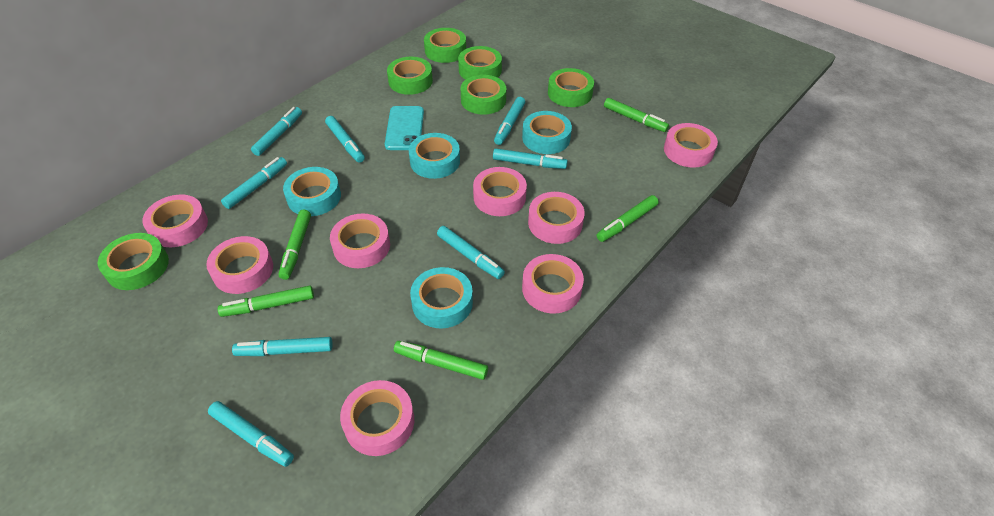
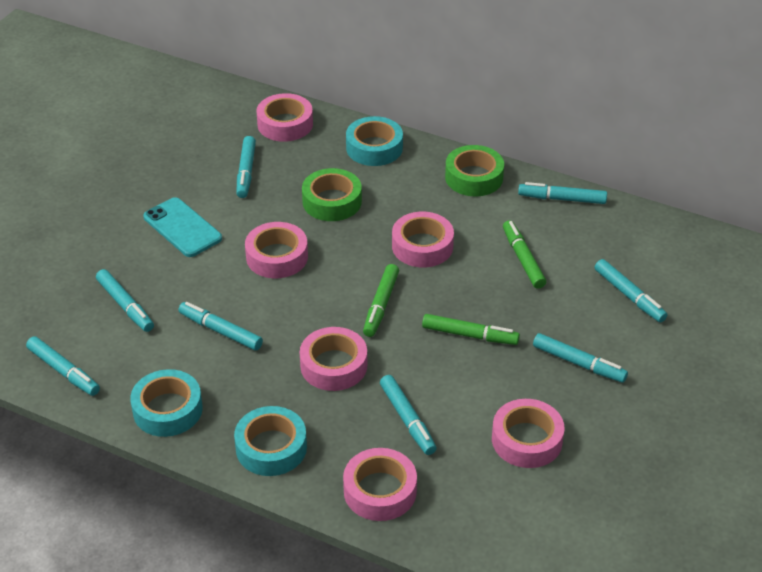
green marker: [218,286,314,317] [278,210,311,280] [394,341,488,380] [597,195,659,242] [604,98,669,132] = 5 -> [363,264,399,337] [422,314,520,345] [503,221,546,289] = 3
green tape: [98,233,169,290] [387,57,433,95] [424,28,466,63] [458,46,502,80] [460,75,506,115] [548,68,594,107] = 6 -> [302,168,362,221] [445,145,504,197] = 2
pink tape: [142,195,208,247] [206,236,273,294] [330,213,390,268] [340,380,414,456] [473,167,527,216] [522,254,584,313] [528,192,585,244] [664,123,718,168] = 8 -> [245,222,308,278] [256,93,313,142] [300,327,367,391] [343,448,417,521] [392,212,454,267] [492,399,564,468] = 6
turquoise tape: [283,167,341,216] [409,133,460,179] [410,267,473,328] [522,111,572,154] = 4 -> [130,369,203,437] [234,406,307,476] [346,116,403,166] = 3

